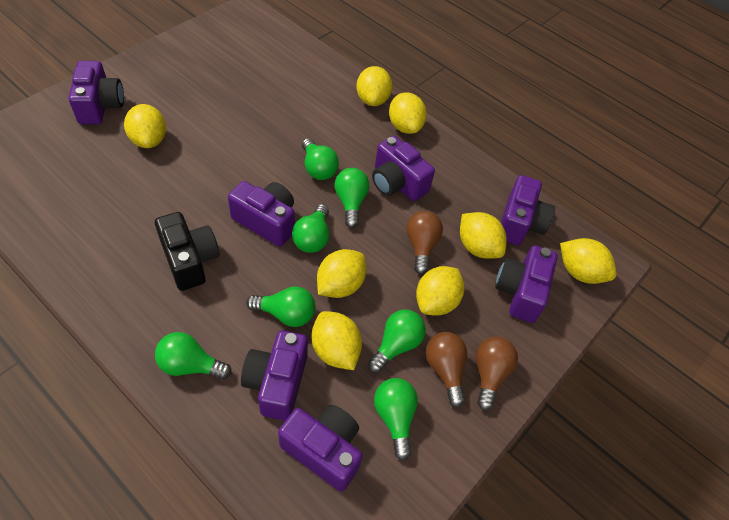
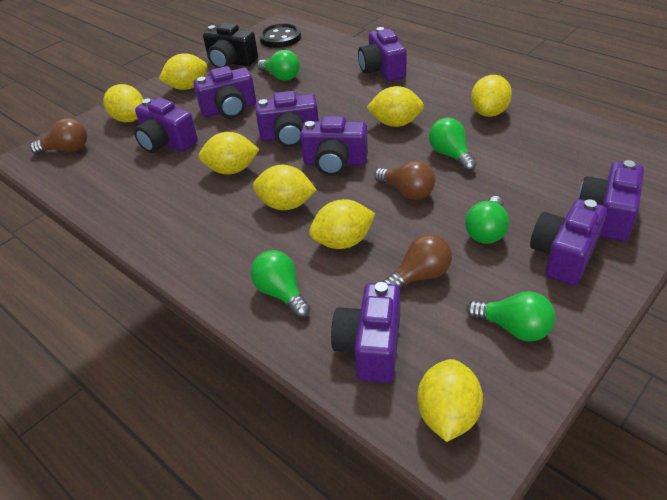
black button: none = 0 -> [259,24,301,48] = 1
green light bulb: [155,332,231,379] [246,286,315,327] [292,204,329,253] [302,138,339,180] [335,168,369,228] [368,310,426,373] [374,378,418,461] = 7 -> [251,250,311,318] [257,50,300,81] [429,118,477,172] [465,196,509,244] [466,291,556,342] = 5
purple camera: [69,61,124,124] [228,181,295,247] [241,330,308,421] [278,405,363,491] [372,136,435,201] [495,245,558,323] [501,175,555,245] = 7 -> [134,98,198,153] [193,66,256,118] [255,91,319,147] [300,116,368,176] [331,282,400,383] [358,27,407,81] [530,199,607,286] [577,160,644,241] = 8

